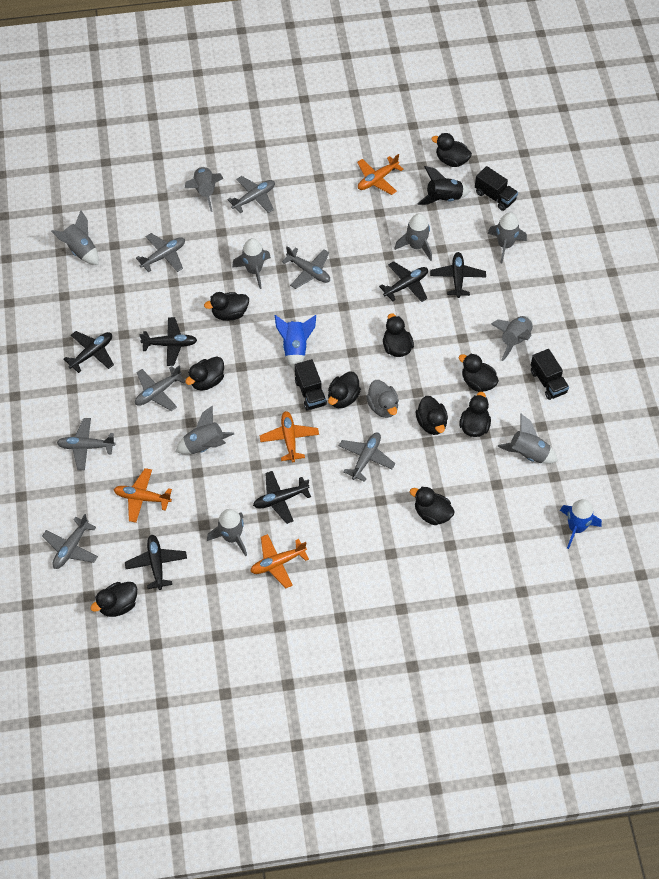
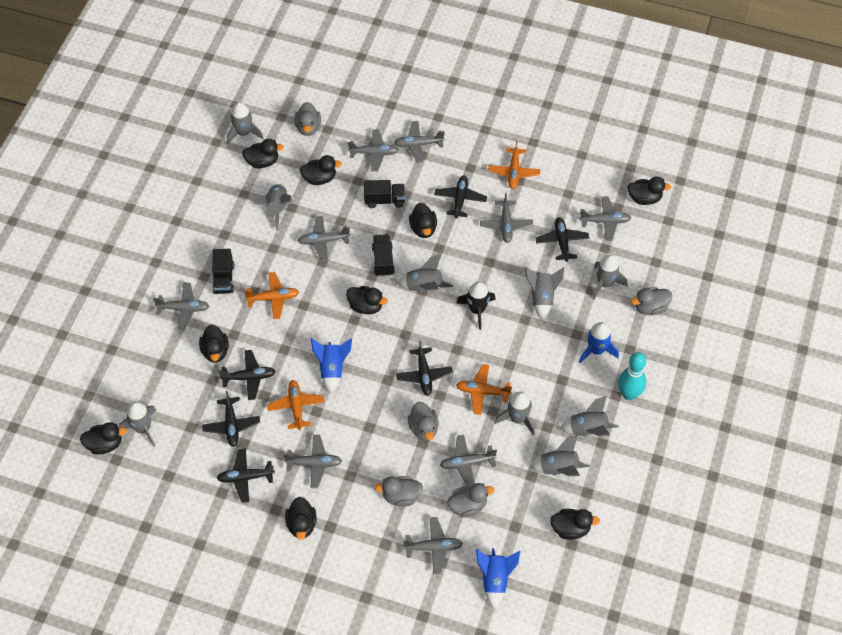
black duck: [90,582,137,617] [185,357,224,391] [204,292,249,321] [328,371,361,408] [383,313,414,357] [410,486,455,525] [416,396,448,435] [431,133,472,167] [459,354,499,392] [459,392,491,437] = 10 -> [80,422,127,454] [199,325,229,363] [242,139,284,168] [285,497,316,540] [300,155,342,185] [346,286,388,314] [409,203,437,238] [550,509,600,540] [627,176,671,205] = 9
blue rocket: [275,315,316,370] [560,499,602,549] = 2 -> [311,338,352,393] [476,548,520,608] [579,322,619,363] = 3
grey duck: [366,380,399,418] = 1 -> [294,102,321,136] [374,476,423,506] [408,402,439,441] [447,483,494,518] [631,287,672,315] = 5
grey plane: [42,514,98,569] [57,418,115,470] [135,365,186,411] [136,233,185,272] [227,176,275,213] [282,246,330,289] [339,433,395,482] = 7 -> [153,283,209,330] [284,435,342,488] [298,216,350,261] [348,130,399,171] [394,121,445,163] [403,517,463,574] [440,435,497,487] [480,193,533,243] [579,197,631,241] = 9
turquoise bowling pin: none = 0 -> [618,352,646,400] = 1

